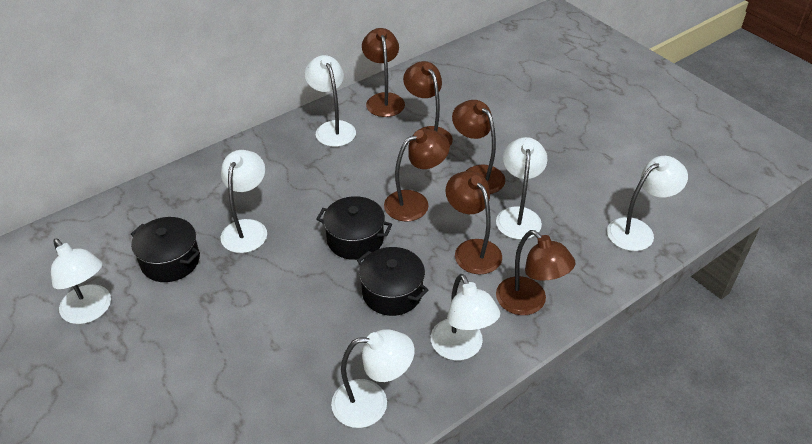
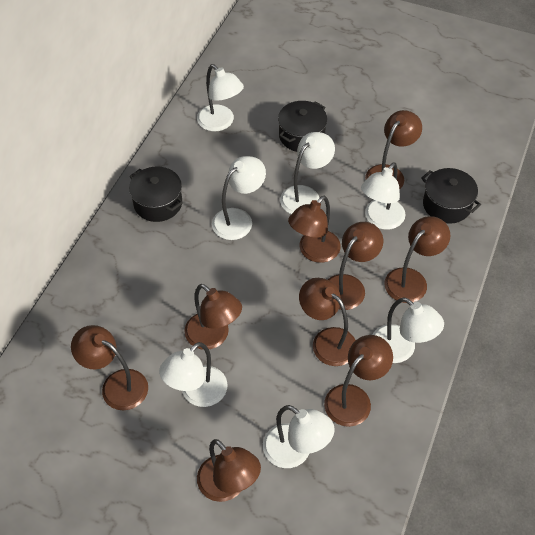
brown lamp: [362,28,405,117] [384,129,450,222] [403,61,453,146] [445,171,502,274] [452,100,505,194] [496,230,576,315] = 6 -> [71,325,148,410] [184,284,242,350] [197,439,261,502] [288,196,341,263] [299,278,356,366] [324,335,393,427] [328,222,383,310] [365,110,422,190] [385,216,450,303] = 9

